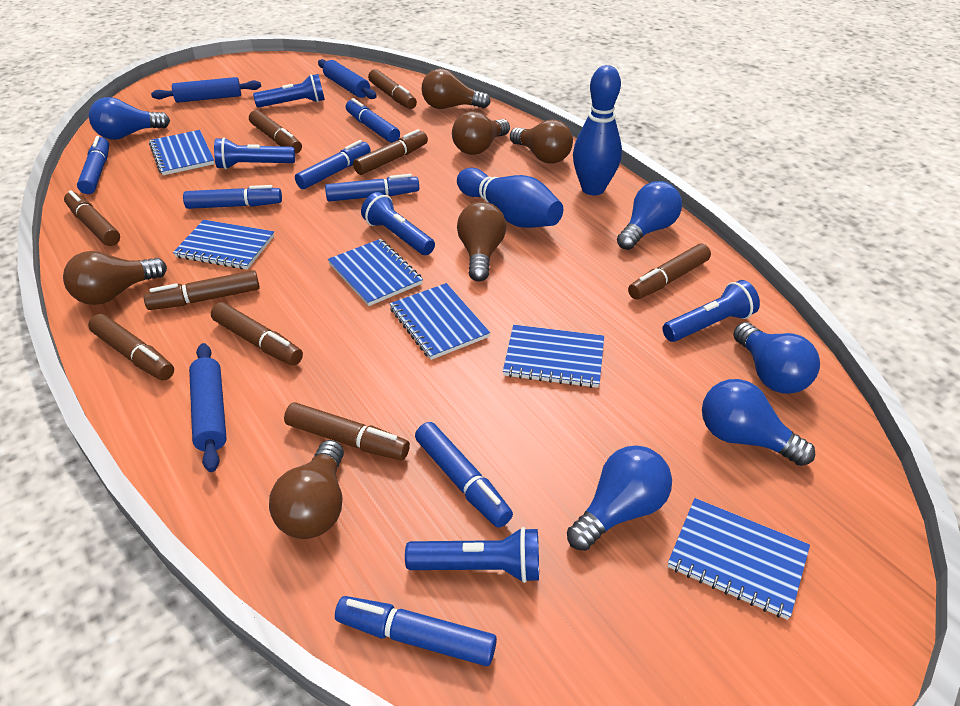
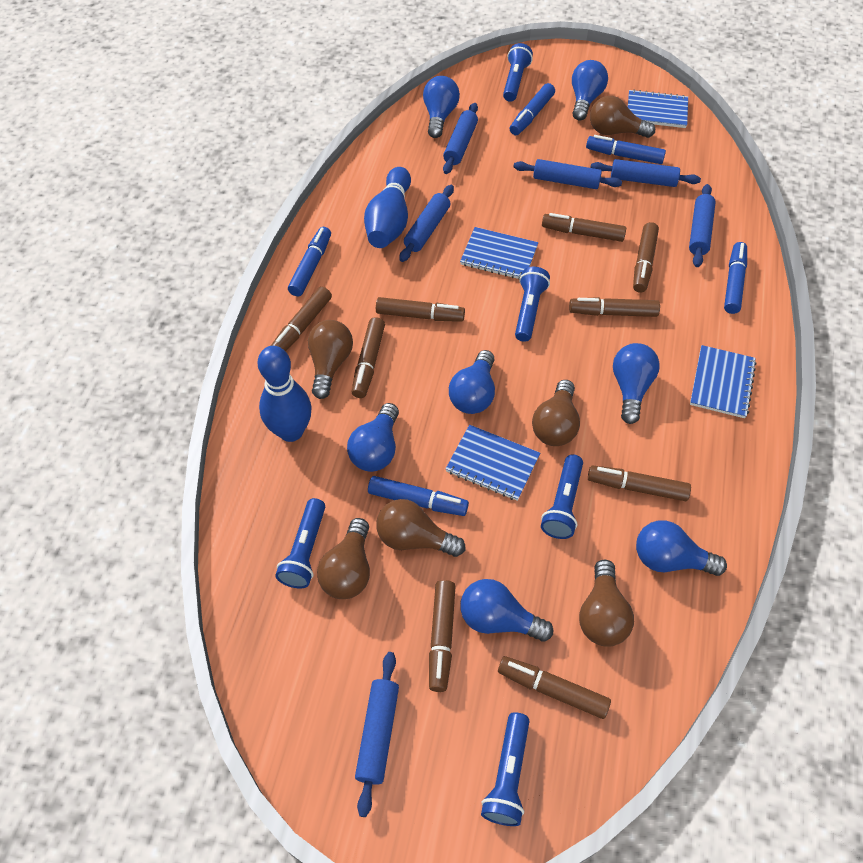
blue light bulb: [89,97,170,140] [567,445,672,551] [617,181,682,250] [702,379,815,466] [733,322,820,394] = 5 -> [347,403,399,472] [423,76,460,138] [449,350,495,414] [461,579,553,642] [572,60,608,120] [613,343,660,424] [636,520,727,576] = 7
blue marker: [77,136,109,194] [183,185,282,209] [295,140,371,189] [325,174,419,202] [335,596,497,666] [346,98,400,143] [415,422,513,528] = 7 -> [288,227,331,296] [368,476,469,516] [510,83,555,135] [586,135,666,164] [724,242,747,314] = 5
blue notebook: [149,130,215,175] [173,220,274,270] [328,239,423,306] [390,283,490,360] [503,325,604,388] [668,498,810,620] = 6 -> [446,425,540,501] [460,227,538,279] [628,89,688,128] [690,345,756,418] = 4
blue rolling pin: [151,77,261,103] [189,343,227,472] [318,59,377,99] = 3 -> [355,652,399,817] [399,185,454,262] [443,103,478,174] [513,159,622,189] [590,159,701,187] [689,184,716,267] = 6

